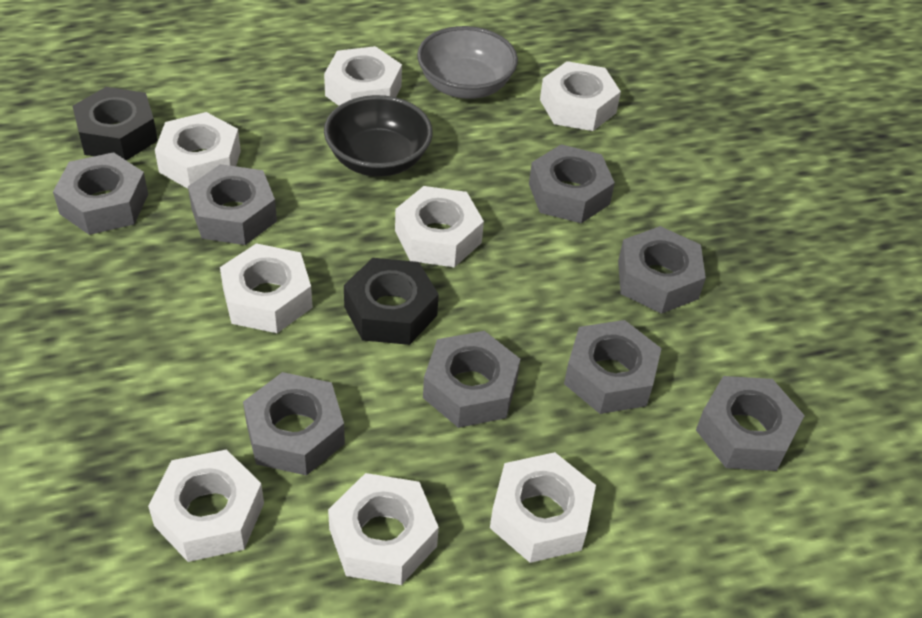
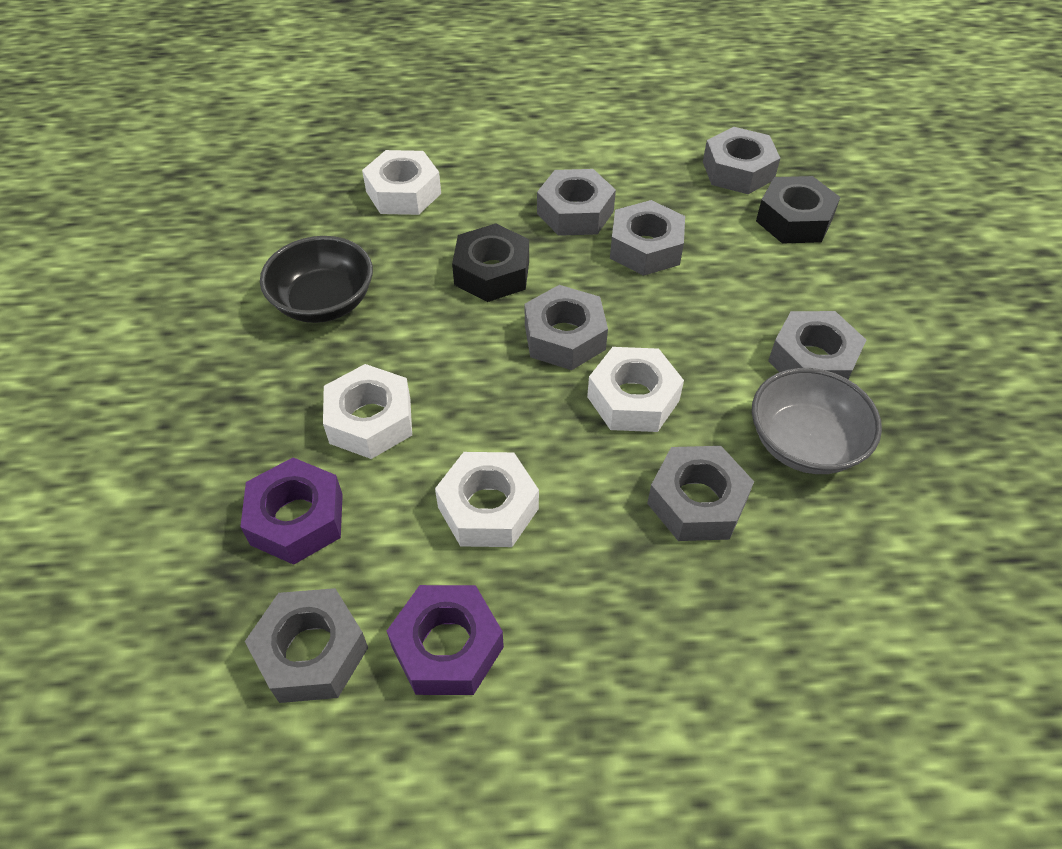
grey nut: [53,152,148,235] [188,164,277,245] [243,372,345,476] [423,331,520,428] [529,144,615,223] [564,320,662,414] [618,226,706,314] [696,376,805,471] = 8 -> [245,588,368,703] [525,285,608,370] [537,169,616,236] [610,200,685,276] [647,446,754,541] [703,127,780,194] [768,311,866,379] = 7
purple nut: none = 0 -> [240,458,343,565] [387,585,504,695] = 2
white nut: [148,449,264,562] [155,112,241,189] [220,243,313,333] [324,46,402,106] [328,473,439,585] [395,186,484,267] [490,452,596,563] [540,61,621,131] = 8 -> [323,364,412,459] [362,150,441,215] [435,452,539,547] [587,347,684,432] = 4

